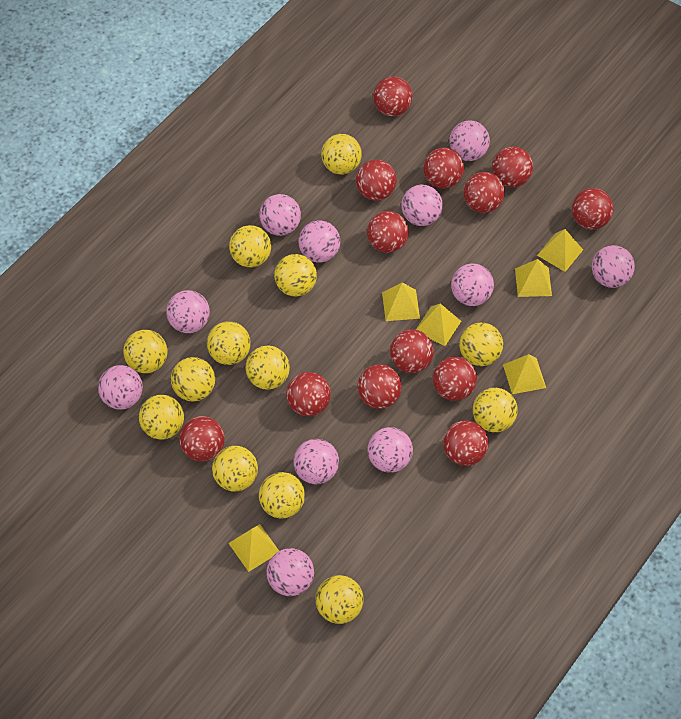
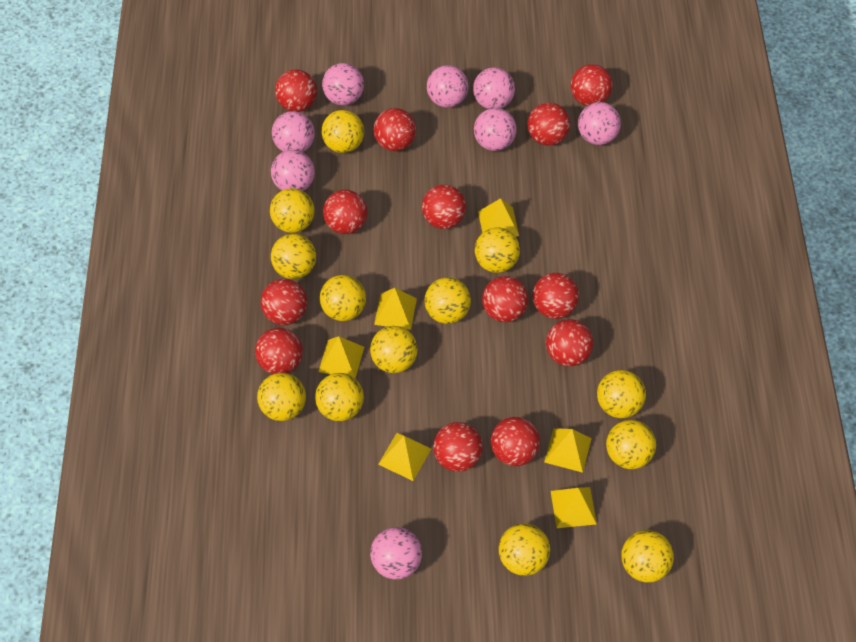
pink ball: [98,365,143,410] [166,290,210,333] [259,194,301,236] [267,548,314,596] [293,439,339,484] [299,221,340,263] [367,427,413,473] [401,185,443,226] [449,121,490,161] [451,264,494,306] [592,245,635,288] = 11 -> [271,150,315,191] [272,111,315,152] [322,63,364,106] [370,527,422,580] [427,65,468,108] [473,67,515,109] [474,108,516,151] [578,102,621,145] = 8

